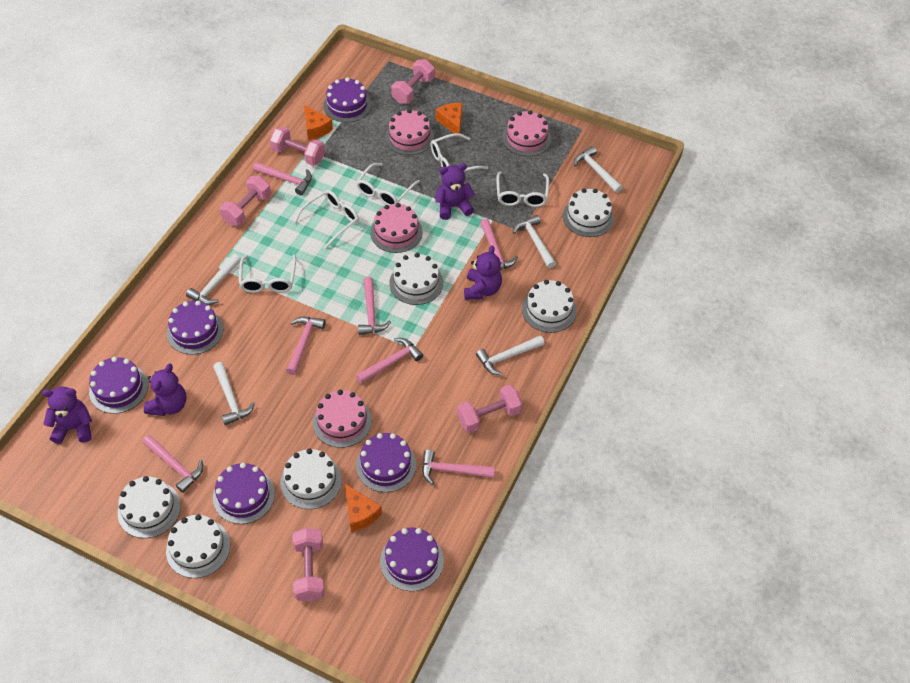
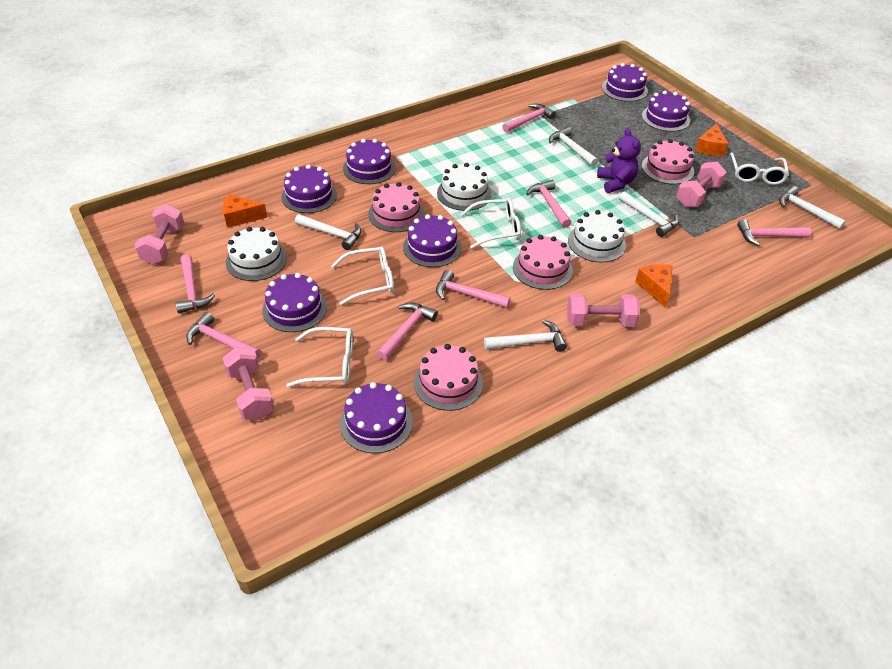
pink dumbbell: [220,176,271,226] [270,126,325,166] [292,528,325,602] [391,59,435,104] [457,385,522,433] = 5 -> [135,204,184,265] [223,347,274,420] [567,293,640,327] [676,162,727,208] = 4
purple cake: [89,357,148,414] [167,301,224,355] [213,463,275,524] [323,77,371,123] [356,433,416,492] [380,527,444,591] = 6 -> [262,273,327,332] [281,164,337,213] [340,382,413,453] [343,139,396,184] [403,214,462,267] [602,63,648,102] [642,91,690,132] = 7
purple teddy bear: [42,386,92,444] [144,363,187,416] [435,163,475,220] [464,245,502,300] = 4 -> [597,128,641,193] = 1
white cake: [118,476,181,538] [166,514,230,578] [280,449,342,509] [389,253,443,305] [522,280,577,333] [563,188,614,237] = 6 -> [226,227,287,281] [437,163,491,211] [568,210,626,262] = 3
white glasses: [239,254,296,293] [294,190,359,249] [356,163,420,205] [431,133,489,171] [496,171,549,207] = 5 -> [286,327,353,387] [331,246,394,305] [460,198,521,249] [729,152,789,185] = 4

